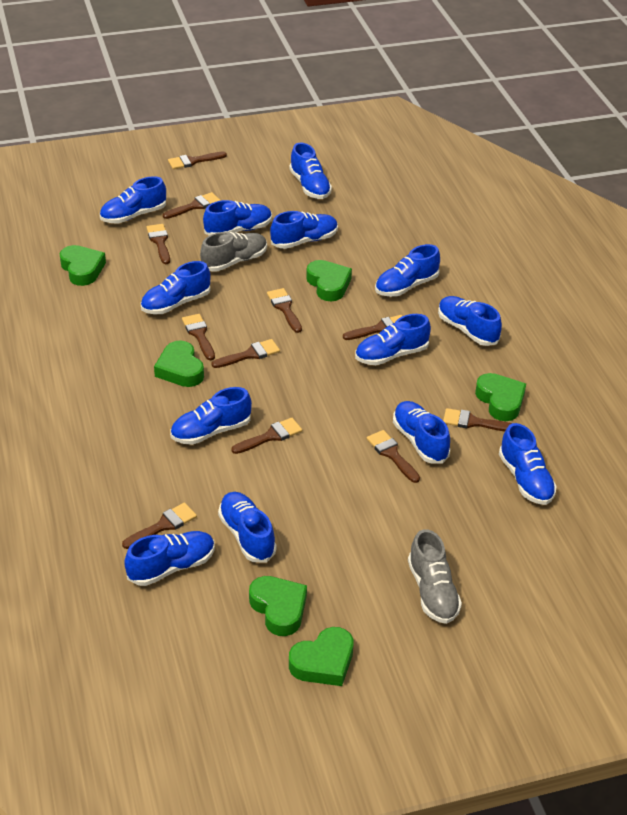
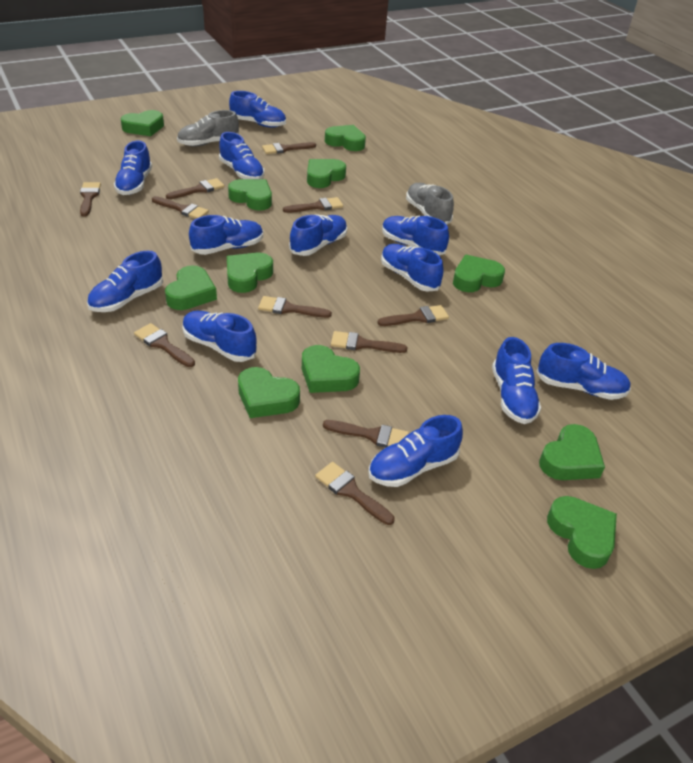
blue shoe: [100,176,166,223] [124,531,215,586] [141,261,211,314] [170,387,252,445] [203,200,272,236] [218,492,277,562] [270,211,338,249] [289,142,332,199] [355,314,431,365] [375,244,440,297] [393,401,450,464] [438,296,502,346] [499,423,557,505] = 13 -> [87,250,163,312] [114,141,152,195] [182,311,257,362] [189,215,263,255] [219,132,264,179] [229,91,286,128] [289,214,347,256] [368,415,463,487] [381,244,444,292] [382,216,449,255] [492,337,541,424] [536,343,631,400] = 12
green heart: [60,245,106,286] [154,340,204,387] [249,576,307,636] [289,627,353,686] [306,260,352,301] [475,373,526,421] = 6 -> [120,110,164,136] [165,265,217,310] [227,253,273,293] [228,179,272,211] [238,367,300,418] [302,345,360,393] [307,159,346,188] [325,125,366,151] [453,255,505,292] [539,424,605,480] [547,496,617,569] = 11

